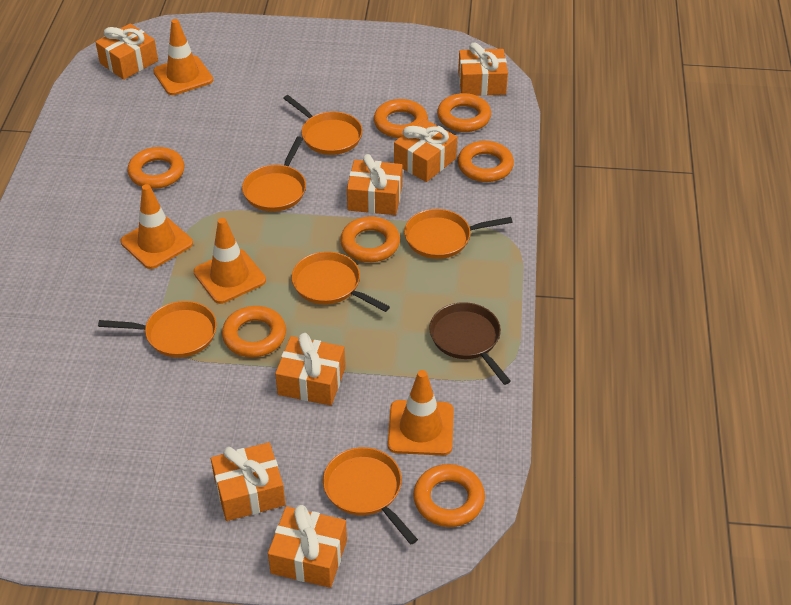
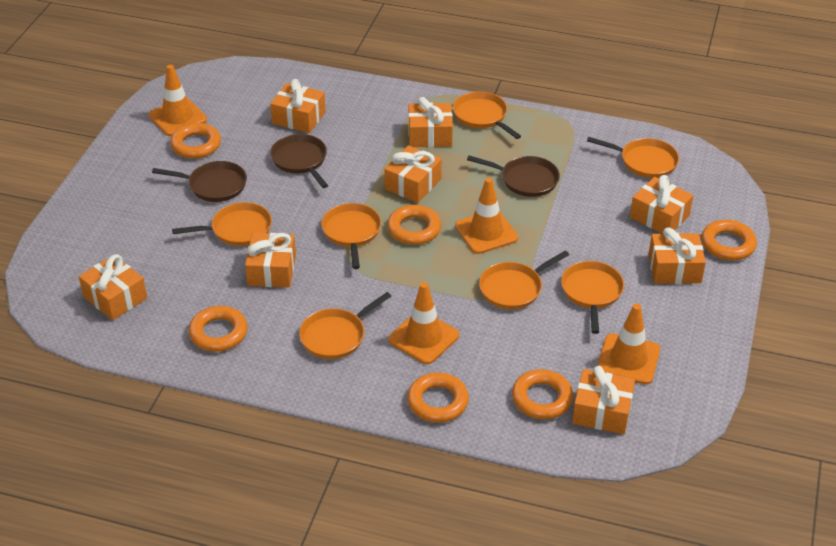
brown pan: [429,302,511,385] = 1 -> [152,161,247,202] [270,134,328,188] [467,155,560,197] = 3
orange gift: [95,23,158,80] [211,442,285,521] [268,505,347,588] [275,333,345,406] [347,154,403,215] [394,119,457,182] [458,42,508,96] = 7 -> [79,254,147,320] [245,233,296,288] [270,79,326,133] [384,145,442,203] [408,97,453,147] [572,366,635,434] [630,175,693,234] [648,227,706,284] = 8
orange pan: [98,301,217,358] [242,136,306,212] [283,95,363,155] [292,251,390,312] [323,447,418,544] [404,209,513,259] = 6 -> [172,202,272,246] [299,292,391,359] [321,203,381,269] [453,91,521,139] [479,251,569,309] [561,261,624,334] [587,137,679,178] = 7
orange ring: [127,147,184,189] [222,306,286,357] [340,216,400,262] [374,99,428,138] [413,464,485,527] [437,93,491,132] [458,141,514,182] = 7 -> [170,123,221,159] [189,306,248,352] [387,205,441,245] [407,372,469,423] [512,369,573,419] [701,220,757,261] = 6

